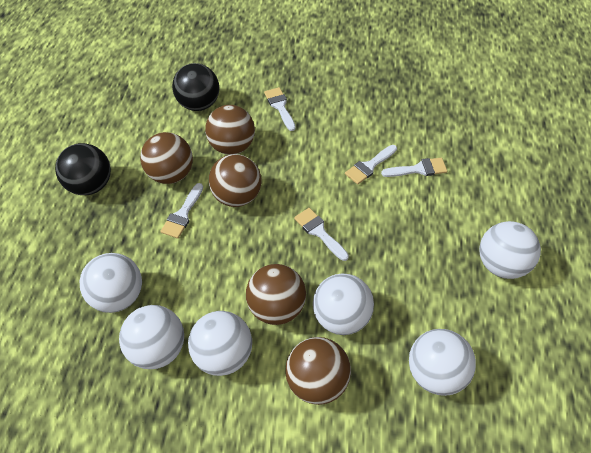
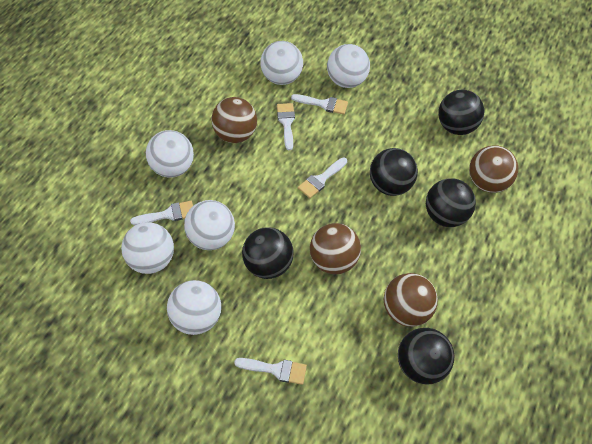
black ball: [55,143,111,195] [172,63,219,111] = 2 -> [242,227,294,279] [370,148,418,196] [398,328,455,385] [426,178,476,227] [438,90,485,135] = 5
brown ball: [140,132,193,184] [205,105,255,155] [209,154,262,207] [246,264,306,325] [285,337,351,405] = 5 -> [212,97,257,143] [310,223,361,274] [384,273,438,327] [469,145,518,193] = 4

